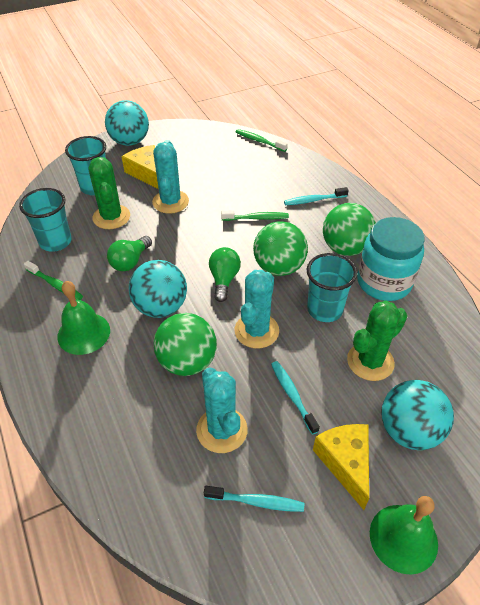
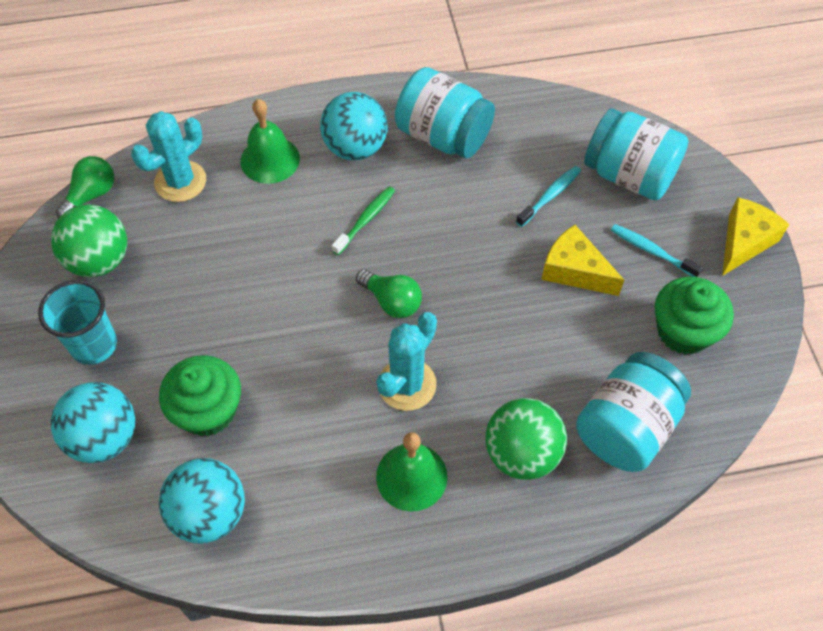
green ball: [153,313,217,376] [253,221,308,276] [323,203,376,256] = 3 -> [51,204,127,277] [485,398,567,480] = 2
green cactus: [89,157,130,229] [347,301,407,381] = 2 -> none = 0
green cupcake: none = 0 -> [159,355,241,436] [655,277,734,354] = 2
green toothbrush: [24,261,83,300] [221,210,289,221] [236,129,288,152] = 3 -> [332,186,395,255] = 1
turquoise cactus: [152,140,189,214] [196,367,248,453] [235,270,279,348] = 3 -> [131,111,206,202] [376,312,437,411] = 2
turquoise cup: [19,188,72,252] [65,136,106,195] [307,253,357,322] = 3 -> [38,280,117,365] = 1
turquoise jar: [357,217,425,301] = 1 -> [395,67,495,158] [576,352,691,472] [584,109,689,200] = 3
turquoise toothbrush: [204,486,304,512] [271,361,320,435] [284,187,349,205] = 3 -> [516,166,581,227] [611,224,703,277] = 2

